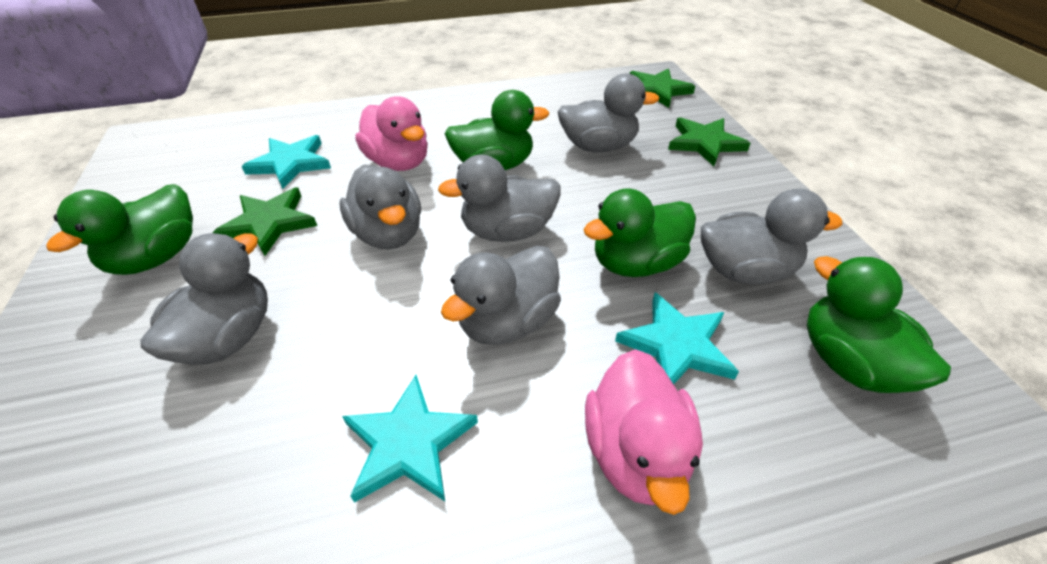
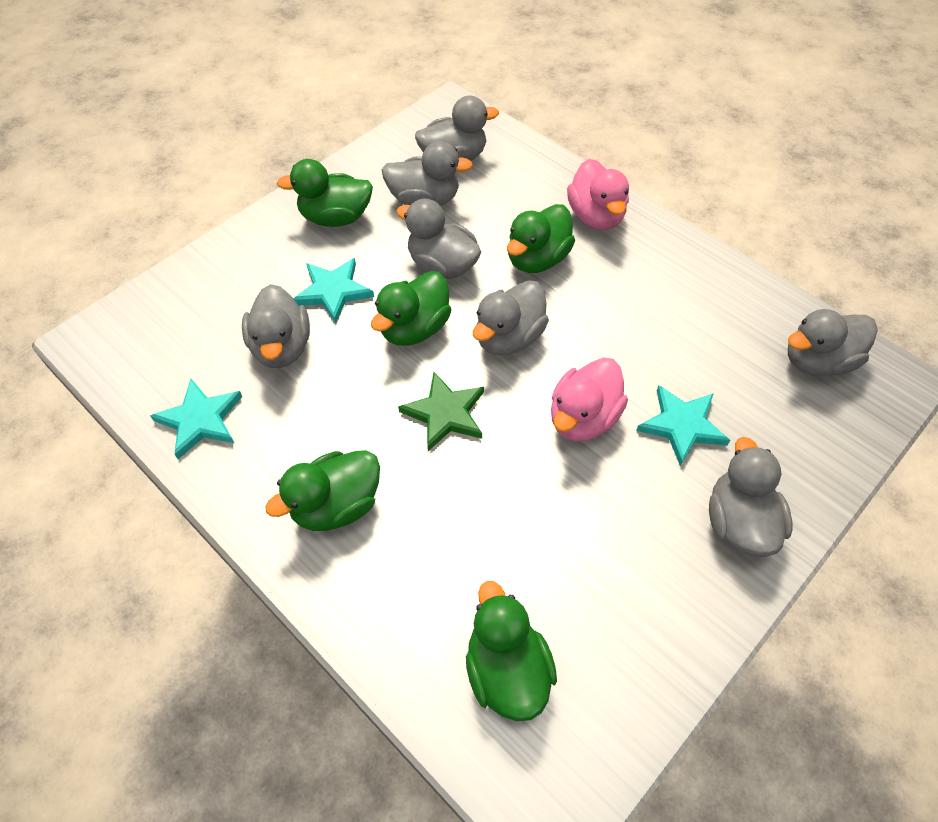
green duck: [46,184,193,275] [445,90,549,170] [583,189,696,277] [807,256,951,393] = 4 -> [265,450,380,531] [277,159,373,227] [371,271,451,346] [466,581,557,721] [507,204,575,273] = 5
green star: [212,188,317,256] [630,68,695,108] [668,117,751,166] = 3 -> [398,372,484,451] = 1
grey duck: [140,233,268,364] [340,164,421,249] [438,154,561,242] [441,246,561,345] [557,73,659,152] [701,189,843,284] = 6 -> [242,284,310,368] [382,141,473,206] [396,199,481,279] [415,95,499,161] [473,280,549,355] [709,437,792,557] [788,309,877,376] = 7

